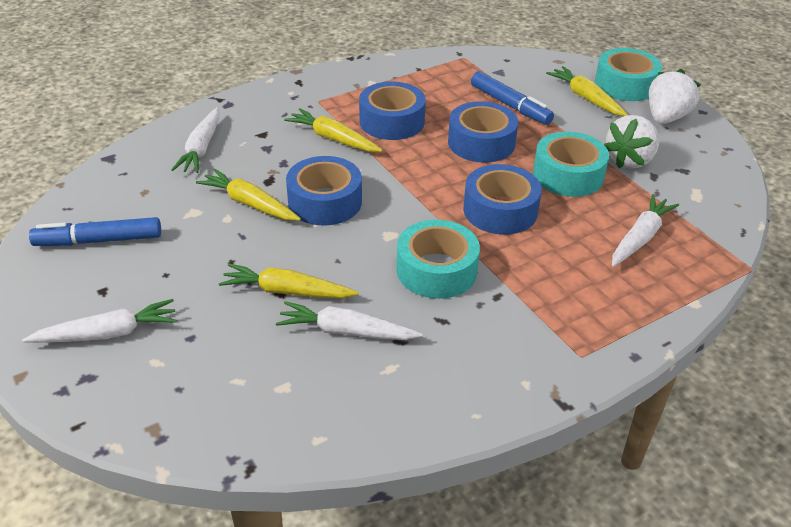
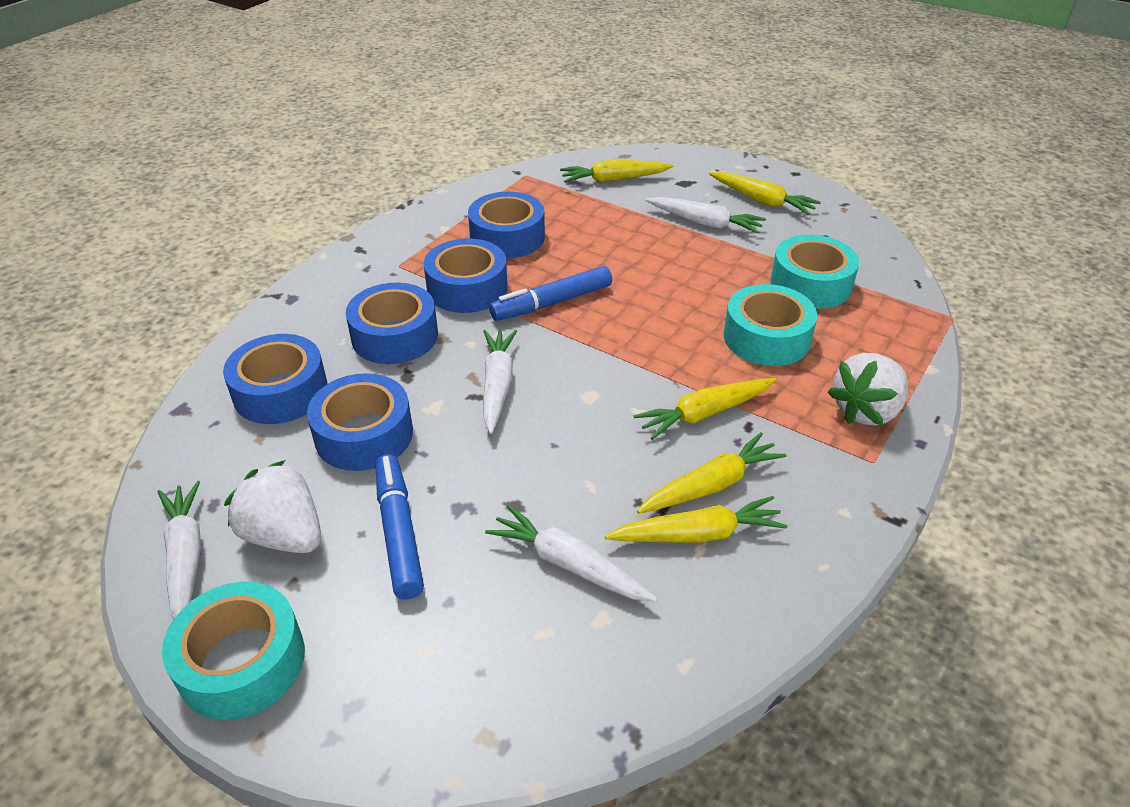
blue tape: [286,156,362,225] [359,82,426,140] [448,101,518,163] [463,164,542,235] = 4 -> [223,334,328,424] [307,373,413,471] [346,283,438,364] [424,238,508,313] [468,192,545,259] = 5
yellow carrot: [196,169,301,221] [219,263,359,298] [284,108,382,152] [546,66,628,116] = 4 -> [560,160,673,183] [605,496,787,543] [633,378,776,440] [637,432,787,514] [709,172,821,215] = 5

